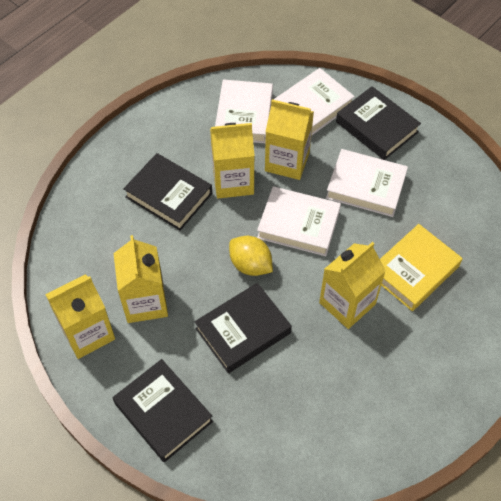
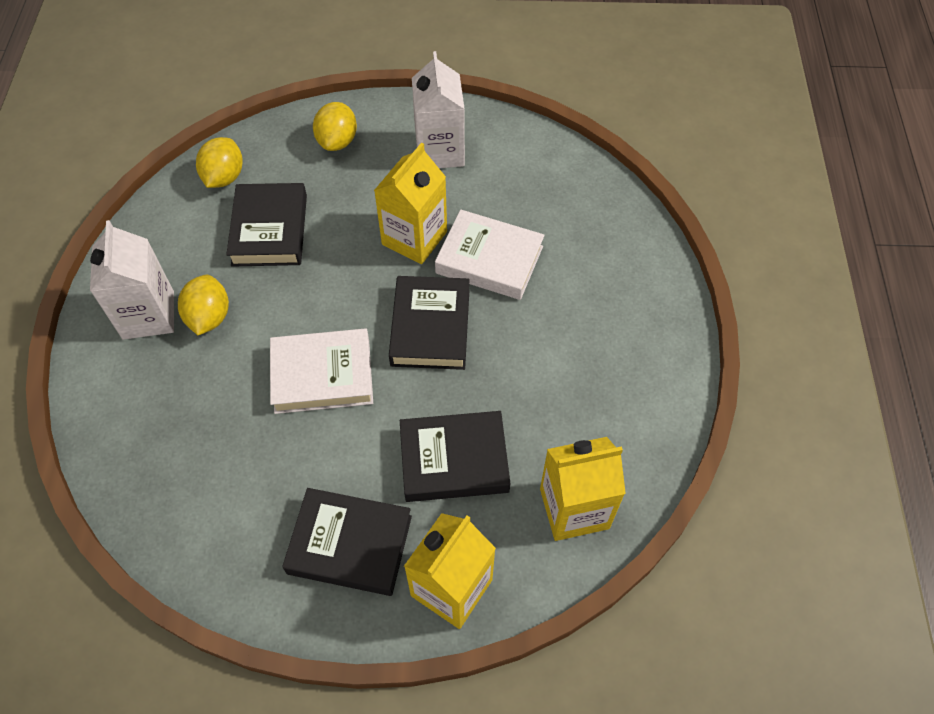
white book: [215,79,273,143] [257,186,341,256] [273,68,355,136] [326,149,408,217] = 4 -> [270,328,373,414] [435,209,545,300] = 2
white carton: none = 0 -> [90,220,174,340] [412,51,465,168] = 2
yellow book: [380,224,463,311] = 1 -> none = 0
yellow carton: [45,274,115,359] [114,235,168,323] [210,123,255,198] [265,99,314,180] [319,242,386,329] = 5 -> [374,143,447,264] [404,513,496,629] [540,437,626,541] = 3
yellow lemon: [229,236,273,276] = 1 -> [178,275,229,335] [196,137,243,188] [313,102,357,151] = 3

